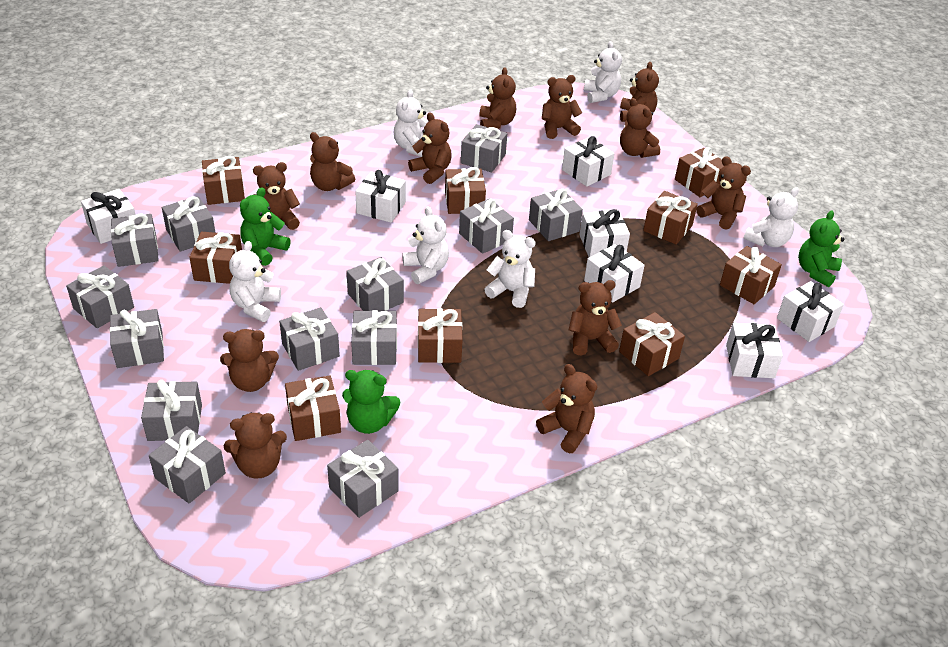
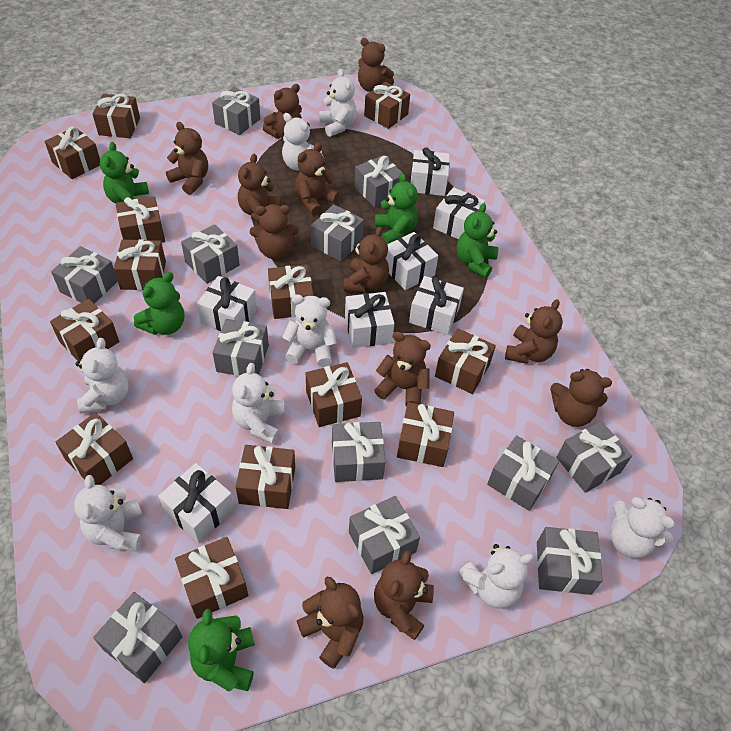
brown gift: [189,232,242,284] [202,156,245,205] [285,375,341,441] [418,308,463,363] [445,167,486,214] [619,312,685,376] [643,191,698,245] [675,147,724,197] [720,246,782,304] = 9 -> [45,127,100,179] [50,299,119,362] [55,413,133,485] [93,94,140,138] [114,239,166,290] [115,196,165,243] [175,537,249,619] [236,445,295,509] [268,264,314,319] [306,362,362,427] [364,82,410,129] [397,402,454,467] [435,328,496,394] = 13
green teddy bear: [240,187,291,266] [342,370,400,434] [798,210,844,287] = 3 -> [100,142,149,203] [134,272,184,335] [188,609,255,691] [375,173,418,244] [457,203,499,278] = 5
grey gift: [66,265,134,328] [110,309,164,368] [111,213,159,267] [141,380,202,441] [149,426,226,503] [162,196,215,251] [279,307,340,371] [327,440,399,518] [346,257,404,311] [351,310,397,365] [459,199,514,254] [461,124,507,172] [529,189,583,241] = 13 -> [51,246,118,304] [93,592,182,683] [181,224,240,284] [212,87,261,135] [213,319,269,376] [311,204,364,261] [332,422,385,482] [349,496,420,574] [354,155,402,207] [487,435,559,511] [537,527,603,595] [556,421,632,493] = 12
white teddy bear: [229,241,281,322] [393,89,427,157] [403,206,449,284] [484,230,536,308] [584,41,622,103] [743,187,799,247] = 6 -> [74,475,143,552] [76,338,129,414] [232,363,285,444] [282,113,325,171] [282,295,337,367] [319,69,357,137] [459,544,534,609] [611,497,675,558] = 8

